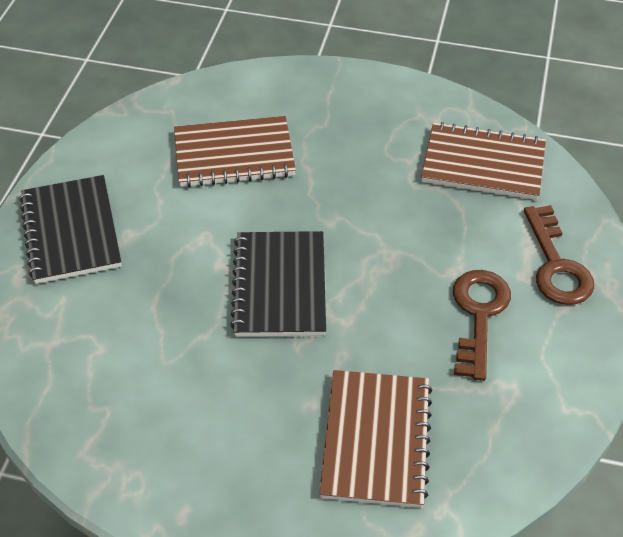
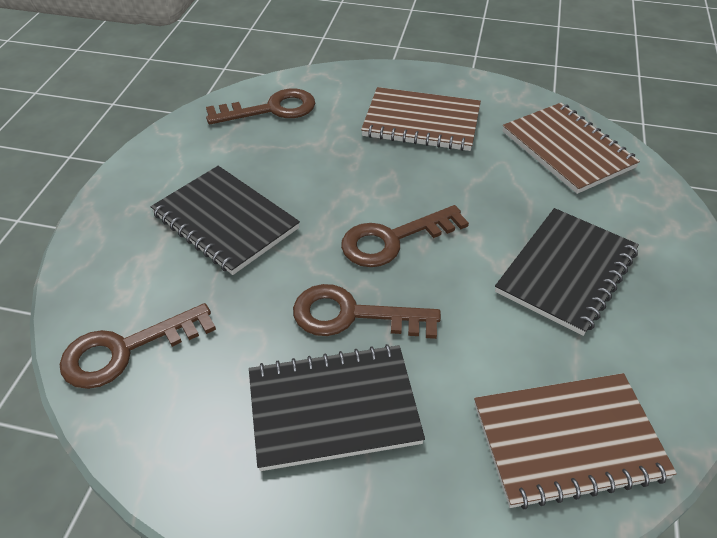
black notebook: [19,175,121,284] [230,231,326,337] = 2 -> [151,166,300,275] [249,344,425,471] [495,208,639,336] = 3
brown key: [453,270,511,381] [524,205,594,305] = 2 -> [59,303,216,389] [206,89,315,124] [293,284,441,339] [341,205,469,267] = 4

